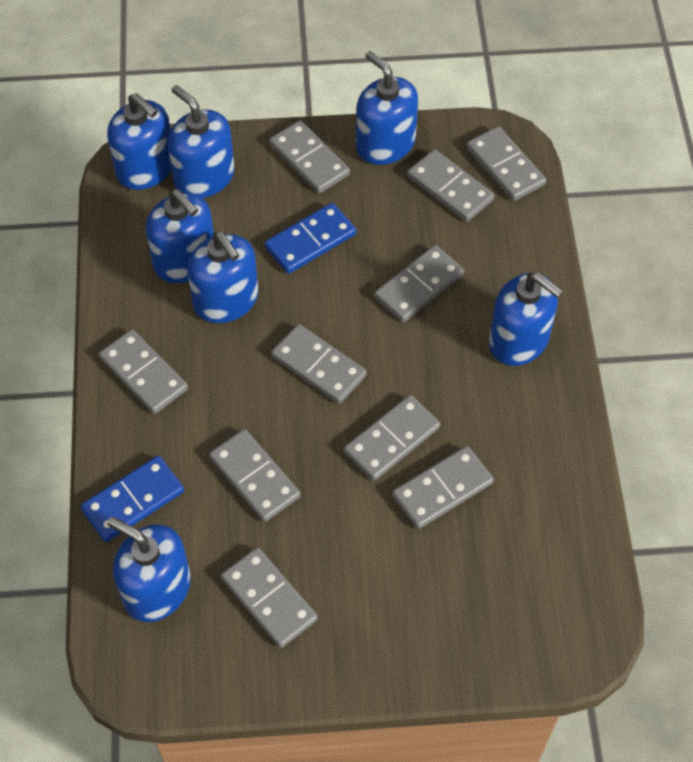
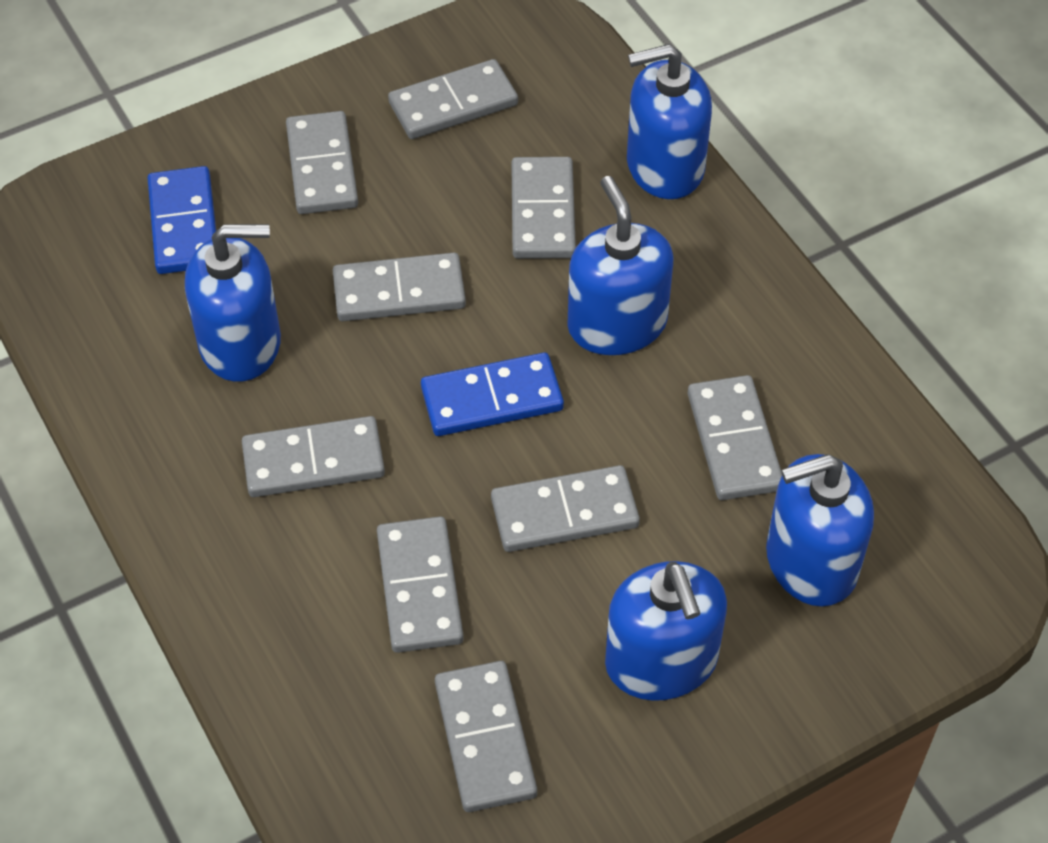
blue soap dispenser: [107,93,172,190] [108,516,191,622] [146,189,214,283] [168,85,235,198] [187,231,259,323] [356,51,418,165] [489,272,563,366] = 7 -> [185,224,281,382] [567,176,673,355] [605,561,727,701] [627,44,712,199] [766,454,874,607] = 5
grey domino: [99,329,188,414] [209,429,301,522] [221,547,318,648] [269,120,350,194] [271,324,367,404] [344,395,440,481] [374,245,464,322] [392,446,494,529] [407,149,494,222] [466,126,546,201] = 10 -> [242,416,385,497] [286,111,358,214] [333,253,466,321] [377,516,464,653] [388,59,518,139] [435,661,537,812] [491,465,640,552] [511,157,576,259] [688,375,782,500] = 9

